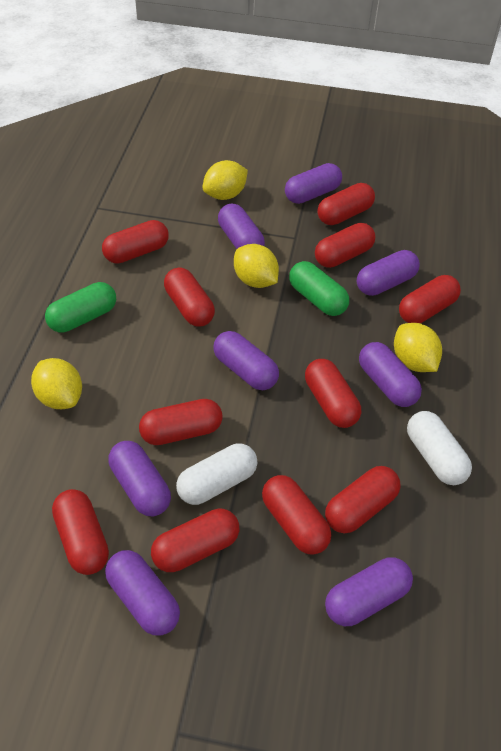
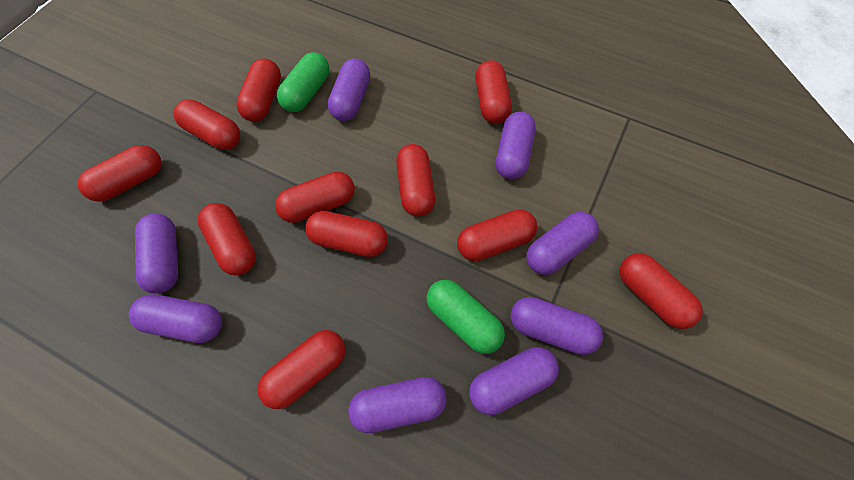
white capsule: [176,443,257,505] [407,411,472,485] = 2 -> none = 0
yellow lemon: [31,358,82,409] [203,160,248,200] [234,244,279,288] [394,323,442,372] = 4 -> none = 0

